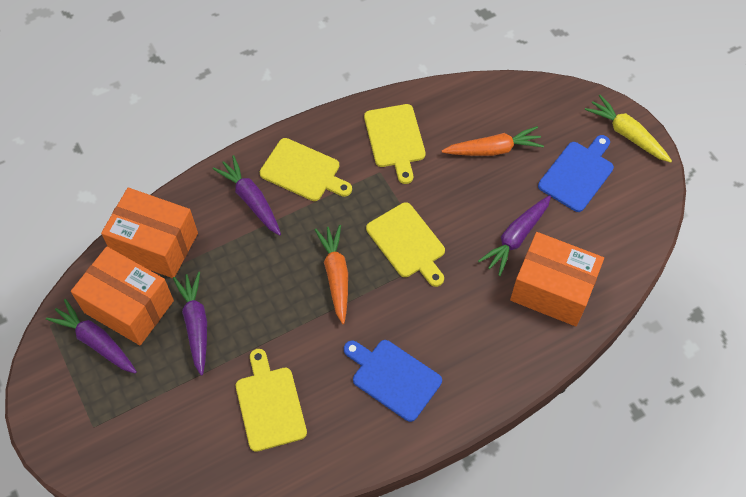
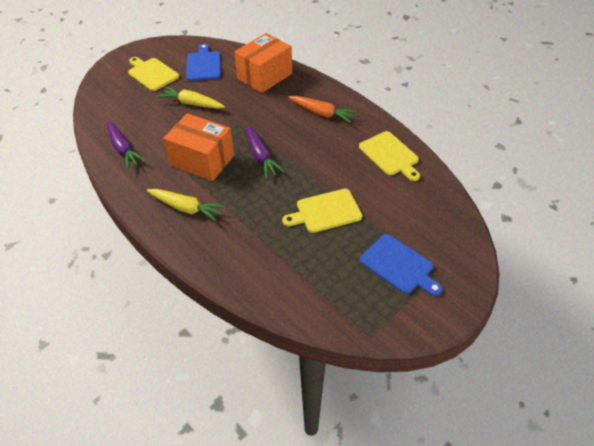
orange box: [71,247,174,345] [101,188,198,278] [510,232,604,326] = 3 -> [163,113,234,181] [234,33,292,93] = 2
orange carrot: [315,225,348,324] [442,126,544,156] = 2 -> [288,96,358,123] = 1
purple carrot: [46,299,137,374] [173,272,207,376] [212,155,281,236] [478,195,551,276] = 4 -> [107,121,146,169] [246,125,285,178] = 2
yellow carrot: [585,95,672,163] = 1 -> [147,189,226,222] [157,86,225,109] = 2
yellow cutting board: [236,349,307,452] [260,138,352,201] [364,104,426,184] [366,202,445,287] = 4 -> [128,57,179,91] [282,189,362,233] [359,131,420,181] = 3

